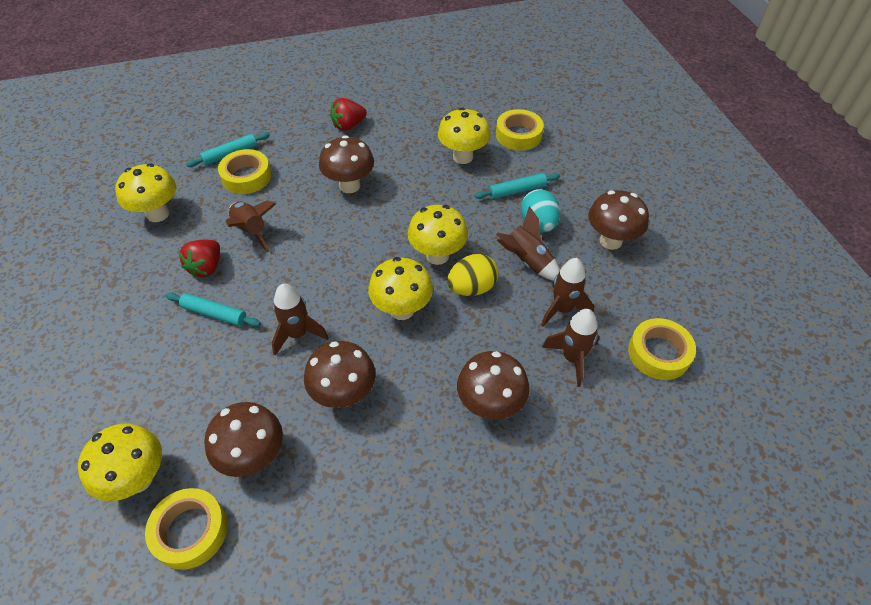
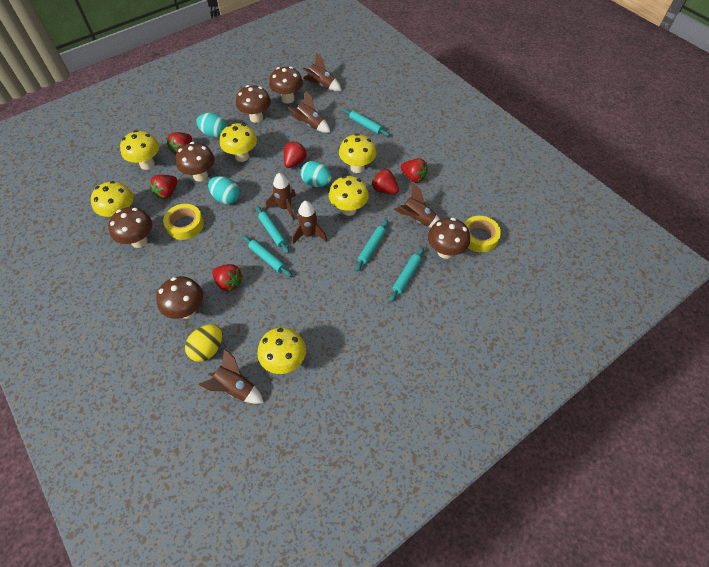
brown mushroom: [204,402,283,477] [304,341,376,408] [319,135,374,193] [457,351,529,419] [588,190,649,250] = 5 -> [108,207,152,248] [156,276,203,319] [176,142,215,182] [236,85,271,123] [269,67,303,103] [428,218,470,259] = 6
brown rocket: [226,200,276,252] [272,284,329,355] [496,206,560,281] [541,258,594,327] [542,309,599,387] = 5 -> [198,348,264,404] [266,173,296,221] [288,91,330,133] [292,201,327,244] [301,53,342,91] [394,183,440,228] = 6
red strawberry: [178,240,220,278] [330,98,367,131] = 2 -> [149,175,177,199] [166,132,192,155] [212,264,243,291] [284,142,307,168] [371,168,399,194] [401,158,428,183] = 6
turquoise egg: [521,189,560,233] = 1 -> [196,113,227,138] [208,176,240,204] [300,161,332,187] = 3
turquoise rolling pin: [166,292,261,327] [186,132,270,167] [475,173,560,199] = 3 -> [243,236,292,277] [256,206,289,253] [343,109,390,136] [355,220,388,271] [389,247,424,302] = 5
yellow mushroom: [78,424,162,501] [115,164,176,222] [368,257,433,320] [408,205,468,265] [438,108,491,164] = 5 -> [91,181,134,217] [120,130,159,170] [220,123,257,162] [257,327,306,374] [329,176,369,216] [339,133,376,173] = 6
yellow tape: [145,488,227,570] [218,149,271,194] [496,109,544,151] [628,318,696,380] = 4 -> [163,204,204,240] [464,216,501,253] = 2

